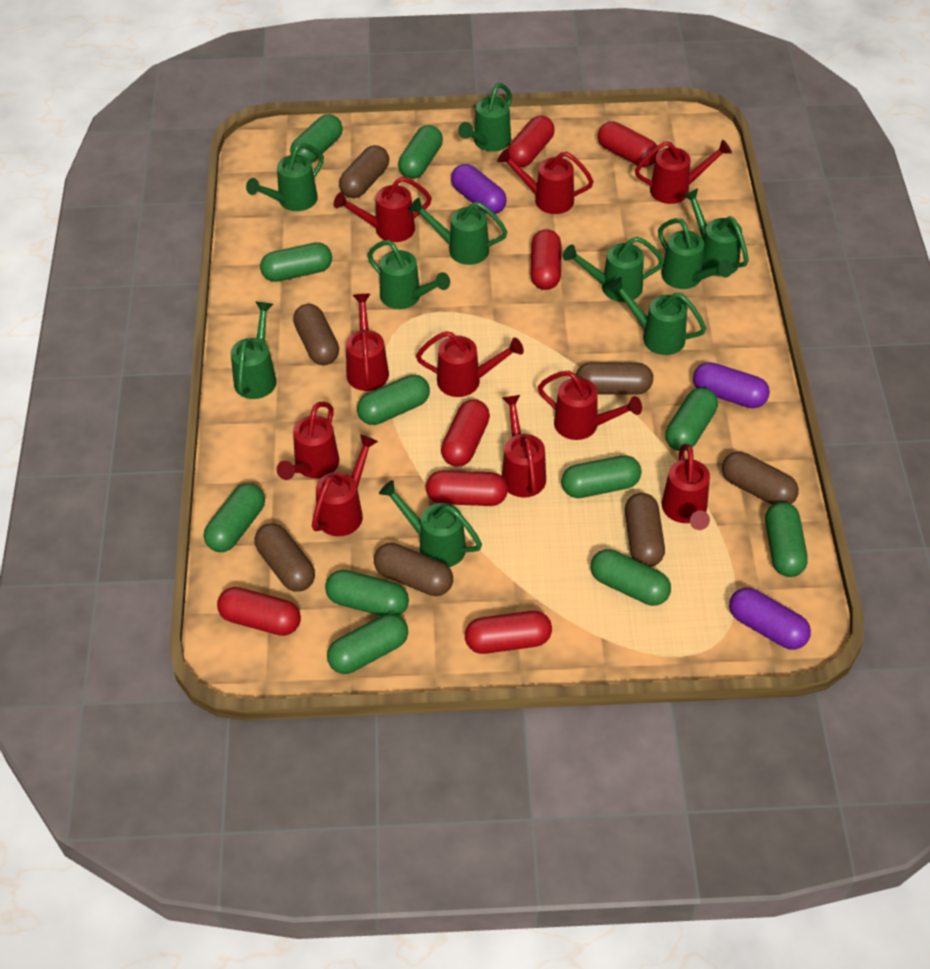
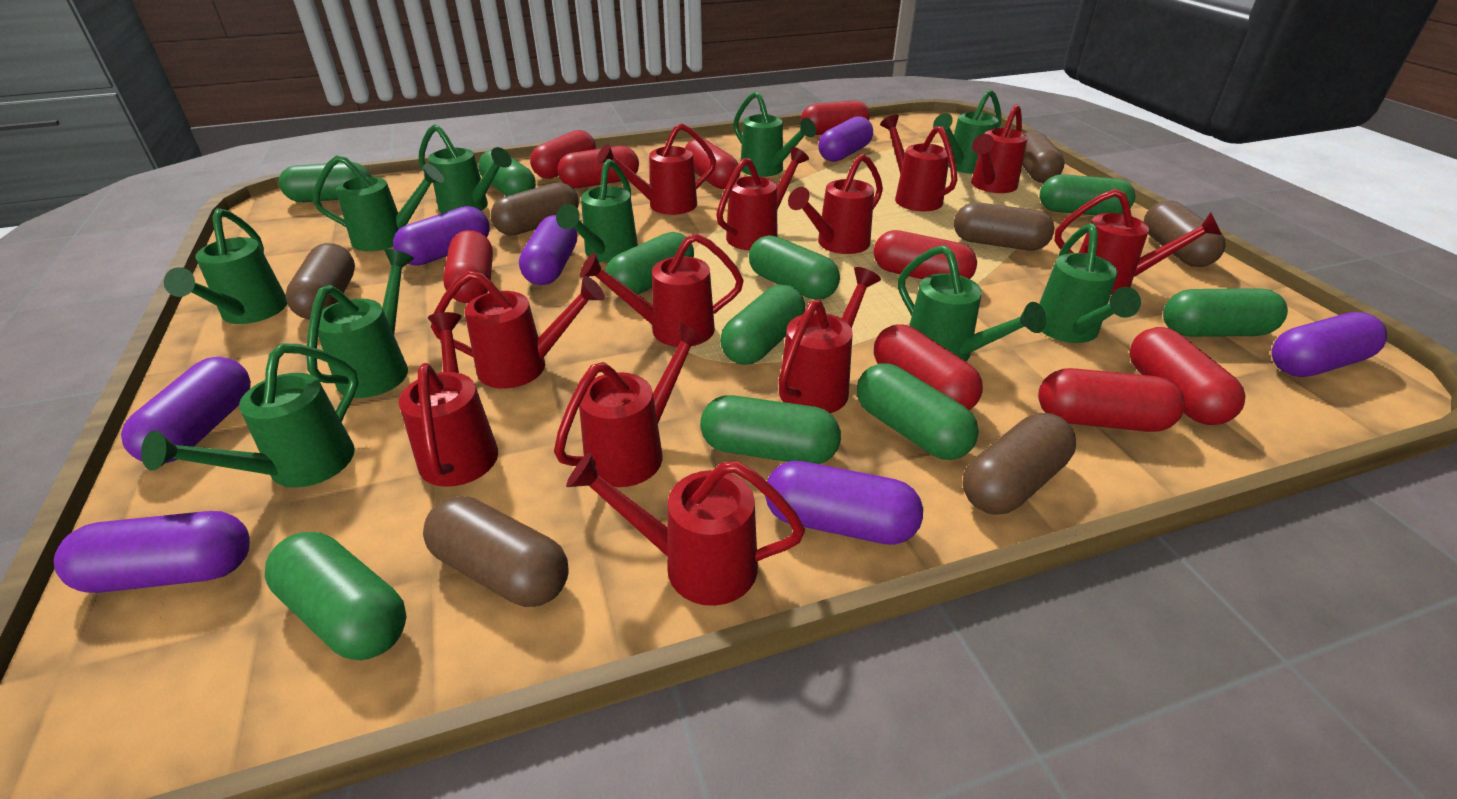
green capsule: [204,483,265,552] [260,242,332,282] [290,114,343,163] [325,570,409,616] [327,614,408,674] [357,375,430,425] [398,125,443,179] [561,455,642,498] [591,549,671,606] [665,387,718,451] [765,502,808,577] = 11 -> [265,532,406,660] [279,162,372,202] [478,150,536,196] [606,232,694,294] [700,395,841,464] [720,284,805,365] [749,235,840,300] [857,363,979,460] [1040,174,1135,215] [1163,288,1288,337] = 10
purple capsule: [451,164,507,214] [693,362,770,408] [729,588,811,650] = 3 -> [54,511,250,593] [121,357,251,463] [393,206,490,266] [519,215,577,285] [765,461,923,545] [818,116,873,162] [1272,312,1387,377] = 7
red capsule: [217,587,301,636] [426,470,508,506] [441,399,490,467] [465,611,552,654] [508,116,555,167] [531,229,561,290] [598,121,659,167] = 7 -> [443,230,493,303] [530,130,596,179] [557,146,639,188] [685,139,740,189] [801,101,870,135] [874,230,977,279] [874,324,983,410] [1038,368,1185,432] [1130,327,1245,425] = 9
red watering can: [277,402,339,480] [312,434,378,536] [334,177,432,242] [346,294,389,391] [416,331,524,397] [497,148,594,214] [502,395,546,498] [538,371,642,440] [635,139,732,204] [662,444,710,530] = 10 -> [399,312,498,487] [431,271,605,388] [554,322,707,487] [566,453,805,606] [580,233,744,347] [597,123,716,215] [716,147,809,250] [779,267,881,413] [788,154,883,254] [880,114,957,212] [971,104,1028,193] [1055,189,1222,295] = 12

